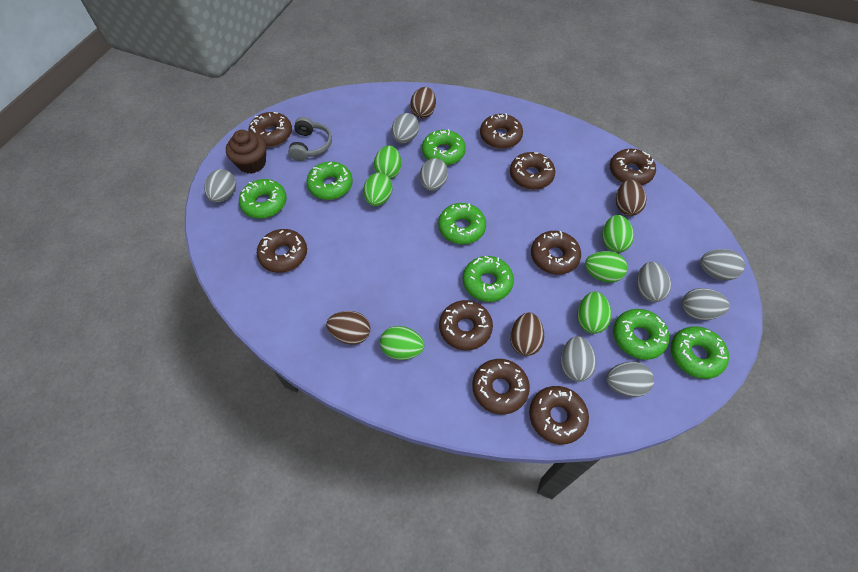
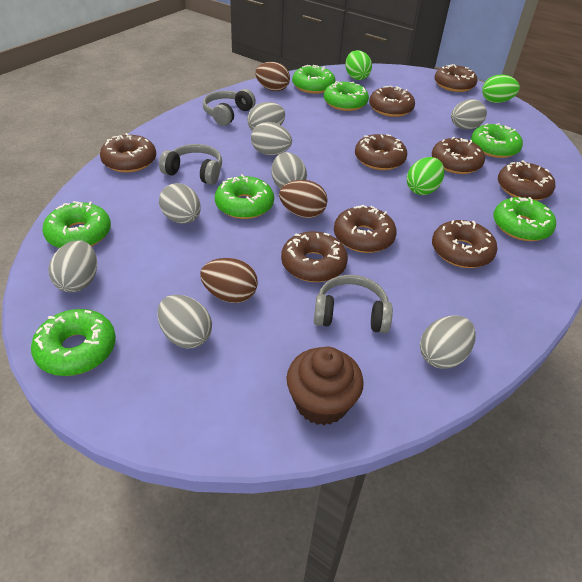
brown egg: [326,311,371,345] [410,87,436,119] [510,312,544,356] [616,180,647,216] = 4 -> [200,258,258,303] [255,62,290,91] [279,180,328,218] = 3
green egg: [363,173,392,206] [374,145,401,179] [380,326,424,360] [577,291,611,334] [585,251,628,283] [602,215,634,253] = 6 -> [345,50,372,80] [407,157,444,195] [482,75,520,103] = 3
grey headphones: [288,117,332,161] = 1 -> [159,144,222,185] [203,89,256,126] [314,275,393,333] = 3

